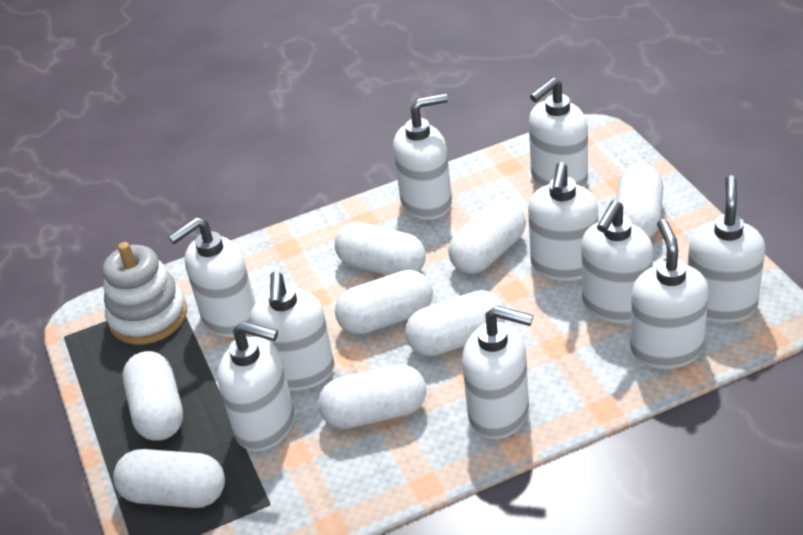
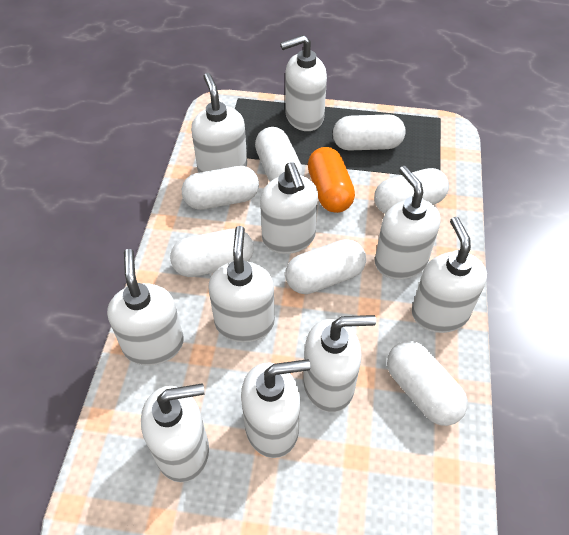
orange capsule: none = 0 -> [308,147,355,213] = 1
white capsule: [113,449,225,508] [123,351,183,441] [318,364,426,429] [335,222,426,276] [335,270,433,335] [405,290,505,356] [448,200,526,274] [616,164,663,238] = 8 -> [170,229,254,277] [182,166,259,210] [255,127,303,181] [285,239,366,294] [333,114,406,151] [374,168,449,214] [387,341,468,426] = 7
white stacking toy: [103,242,187,345] = 1 -> none = 0

